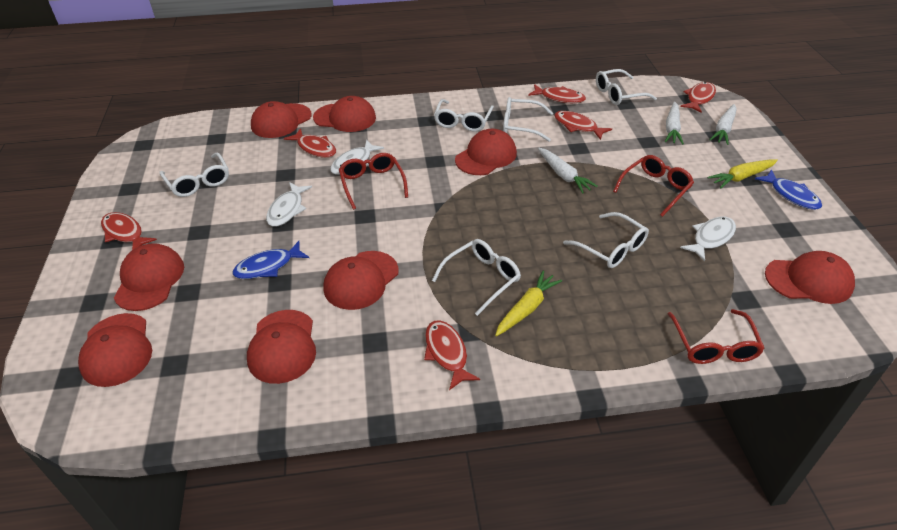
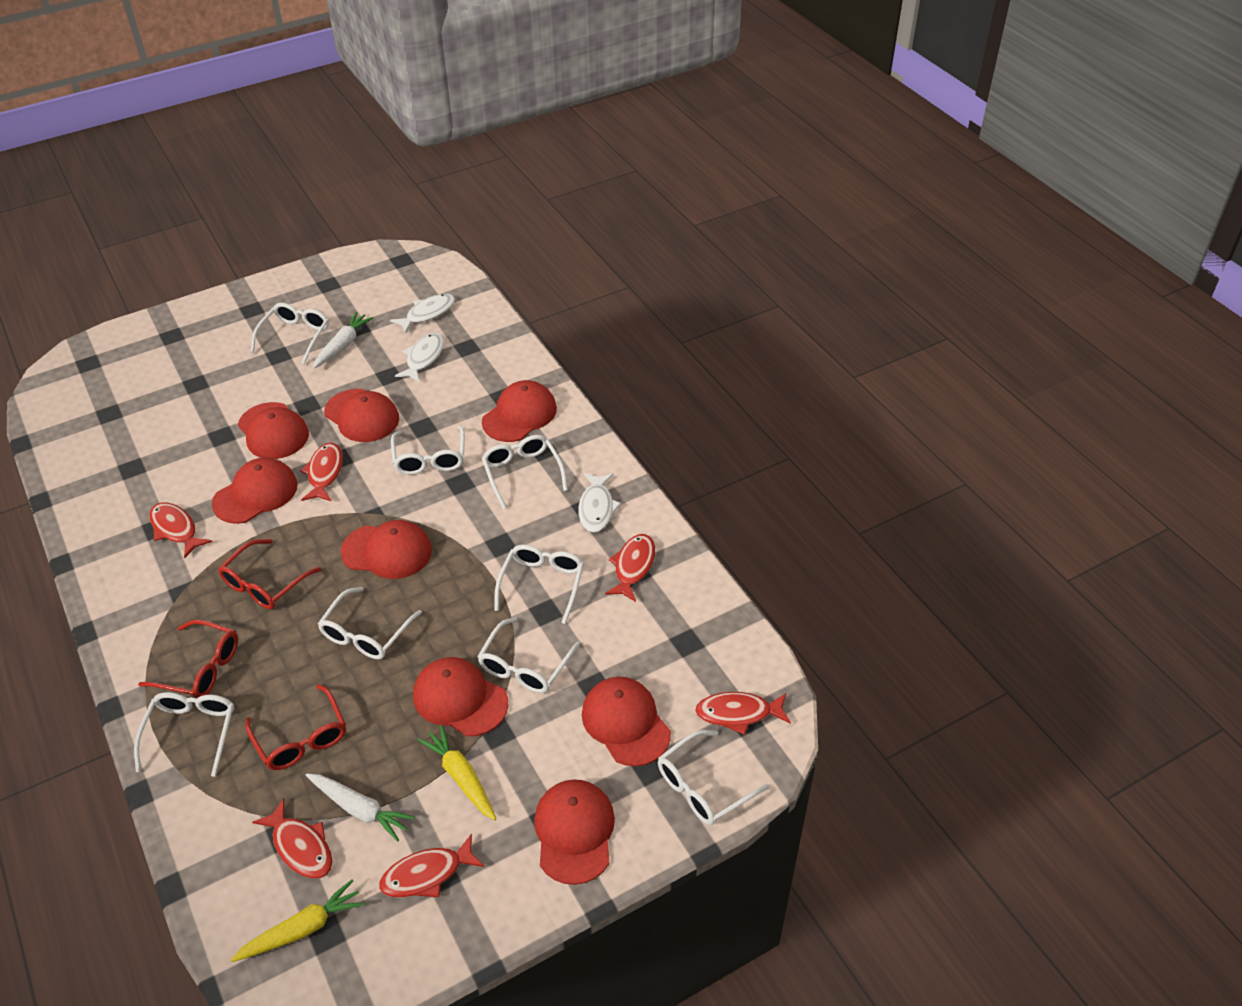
blue fish: [233,241,309,279] [755,169,822,210] = 2 -> none = 0
white carrot: [538,148,598,194] [664,101,684,144] [709,104,737,145] = 3 -> [305,774,415,842] [313,312,373,369] = 2
white glasses: [159,153,229,197] [432,239,521,316] [434,99,494,132] [503,97,553,142] [563,212,649,268] [596,69,657,105] = 6 -> [134,692,234,777] [251,303,329,364] [318,587,422,659] [391,426,465,475] [477,617,580,693] [482,435,568,509] [494,545,584,624] [658,730,769,825] = 8

